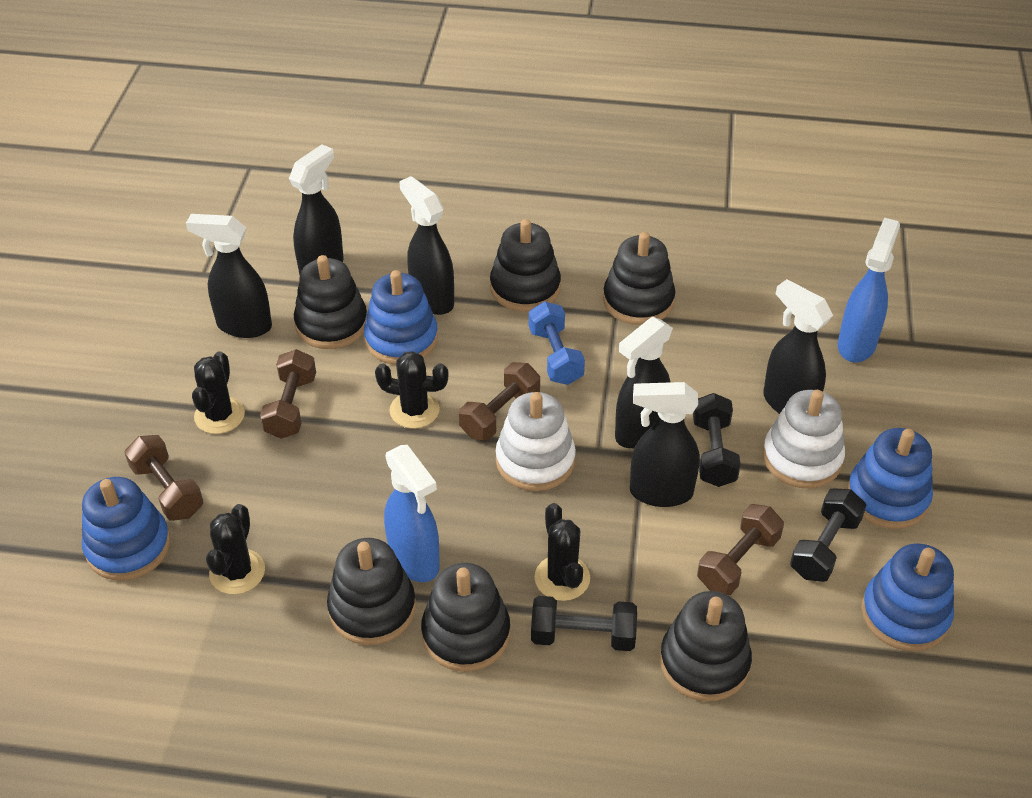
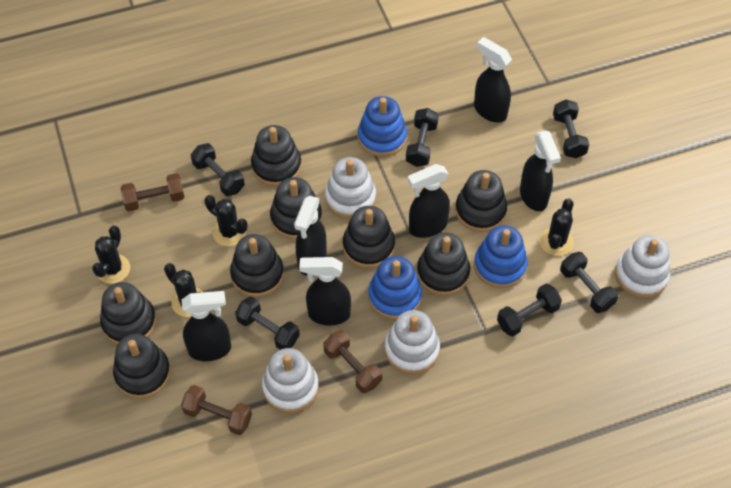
black dumbbell: [531,596,637,651] [693,393,741,487] [790,488,866,582] = 3 -> [191,143,245,196] [235,296,300,350] [406,108,439,167] [497,284,562,336] [553,100,590,158] [560,252,618,313] = 6
black stacking toy: [294,255,367,349] [327,538,416,645] [421,563,510,671] [490,219,561,312] [603,232,675,325] [660,591,752,701] = 6 -> [100,282,156,344] [113,334,171,399] [230,234,284,297] [251,125,302,186] [270,177,322,239] [343,206,395,268] [417,232,470,296] [455,170,507,232] = 8
blue dumbbell: [529,301,585,385] = 1 -> none = 0
blue spray bottle: [384,445,440,582] [838,218,900,363] = 2 -> none = 0
blue stacking toy: [82,477,171,581] [364,270,438,365] [847,428,933,529] [861,544,954,651] = 4 -> [358,96,407,157] [368,256,422,319] [474,225,528,288] = 3
brown dumbbell: [124,435,203,521] [260,349,316,439] [459,362,540,441] [697,504,784,595] = 4 -> [121,173,184,211] [181,385,252,435] [323,330,382,393] = 3
white stacking toy: [496,392,576,491] [763,390,845,489] = 2 -> [262,348,319,413] [325,157,376,219] [385,310,440,374] [615,235,670,298] = 4

